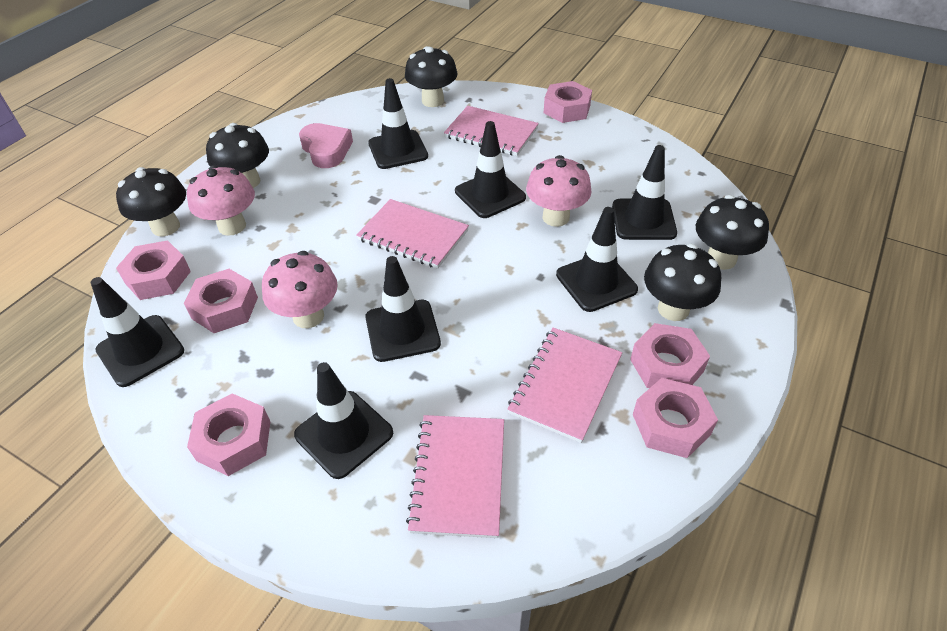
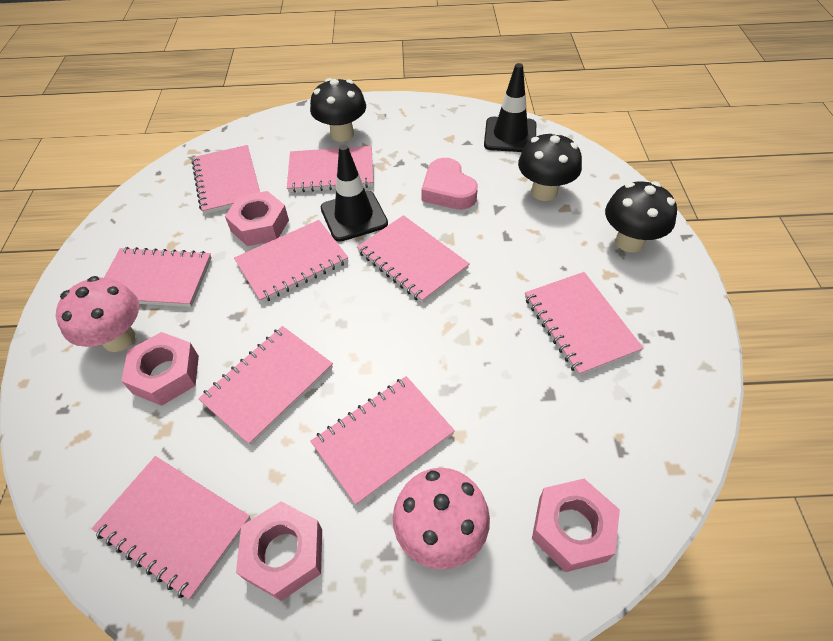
black mushroom: [116,167,186,236] [206,123,269,188] [405,46,458,107] [644,244,721,321] [696,195,769,270] = 5 -> [310,78,366,142] [518,132,582,201] [605,181,677,253] = 3
black traffic cone: [91,277,184,387] [294,362,393,479] [365,256,441,362] [368,78,428,169] [455,121,526,218] [556,207,638,312] [612,145,677,240] = 7 -> [321,144,388,242] [484,63,536,152] = 2
pink mushroom: [187,165,255,236] [262,251,338,328] [526,155,592,227] = 3 -> [56,276,139,352] [393,468,490,569] = 2
pink notebook: [356,199,469,269] [406,415,504,538] [444,106,539,156] [507,327,622,443] = 4 -> [92,456,251,600] [104,247,212,307] [192,145,260,214] [198,326,333,446] [234,220,348,303] [287,146,373,193] [310,376,455,506] [357,215,470,303] [525,272,643,376] = 9
pink nut: [116,240,191,300] [184,269,258,333] [187,393,270,476] [544,81,592,123] [630,323,710,388] [633,378,718,458] = 6 -> [121,332,199,406] [225,191,289,246] [236,501,322,601] [532,479,620,572] = 4

